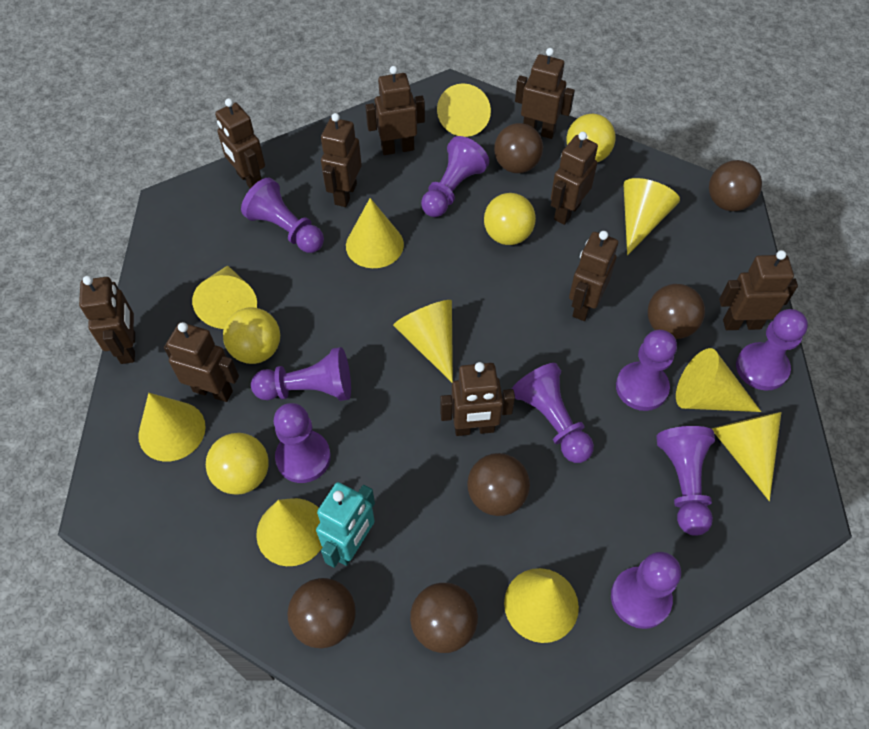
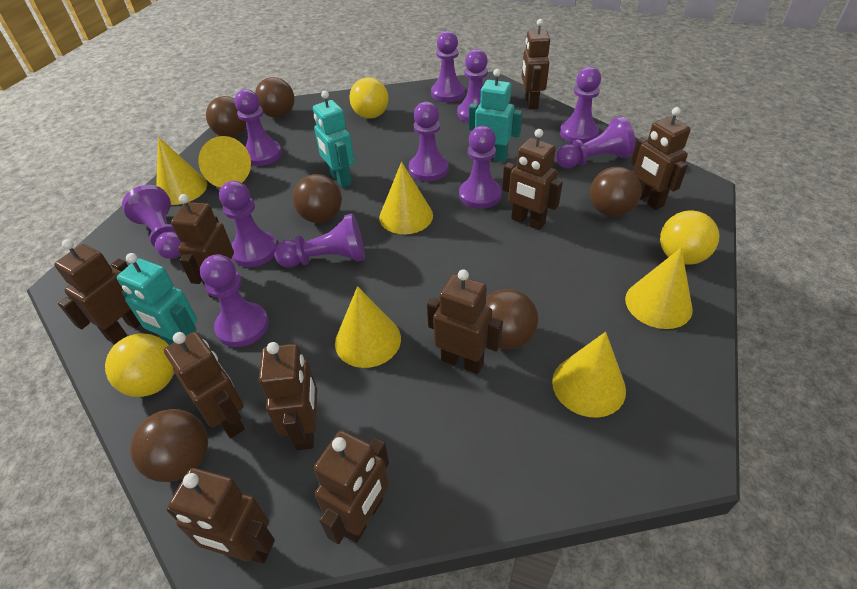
purple pawn: [241,178,324,253] [251,347,351,401] [274,403,331,483] [421,136,489,217] [512,363,594,463] [611,552,681,629] [616,330,677,411] [656,426,715,536] [736,309,808,390] = 9 -> [122,185,182,259] [200,254,269,347] [219,181,277,267] [234,89,282,166] [274,213,365,268] [409,102,449,182] [431,31,465,102] [457,49,488,123] [459,126,502,209] [556,116,636,168] [560,67,601,144] = 11
turquoise robot: [316,482,375,568] = 1 -> [117,253,197,345] [313,91,355,188] [469,69,523,162] = 3
yellow ball: [206,433,269,495] [223,307,280,364] [484,193,536,245] [566,114,616,162] = 4 -> [105,333,174,397] [349,77,389,119] [660,210,719,265] = 3
yellow cone: [138,393,206,461] [192,265,257,329] [256,498,322,566] [346,198,404,268] [393,300,453,383] [437,83,491,137] [504,568,579,643] [624,178,680,255] [676,348,761,412] [712,412,782,501] = 10 -> [156,137,207,205] [199,136,251,187] [335,286,401,368] [379,162,433,234] [552,332,626,418] [625,248,693,329] = 6

